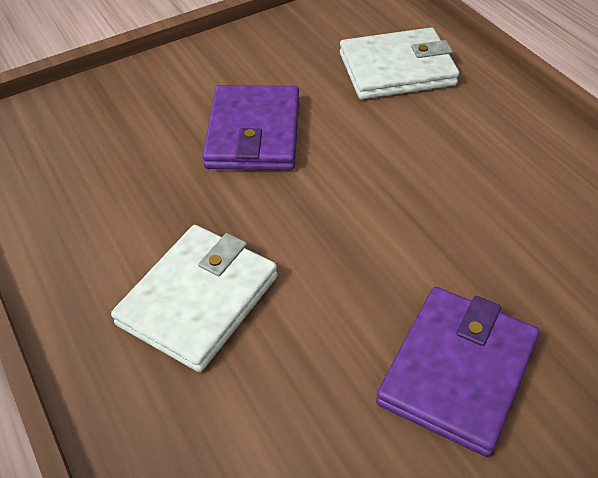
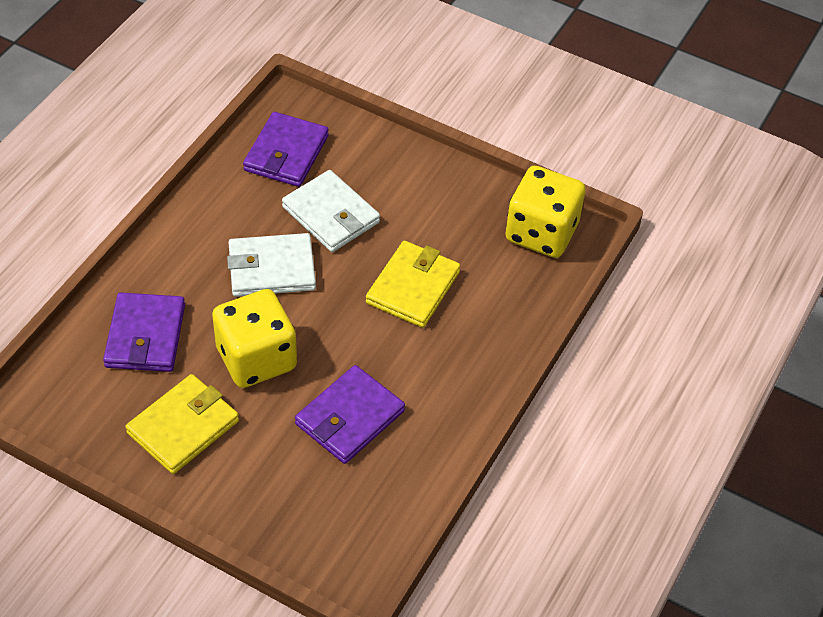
purple wallet: [202,85,299,170] [376,287,539,457] = 2 -> [103,292,185,372] [243,112,329,187] [295,365,405,464] = 3
yellow dice: none = 0 -> [212,289,297,388] [505,166,585,258] = 2
yellow wallet: none = 0 -> [125,374,239,474] [366,241,461,328] = 2

